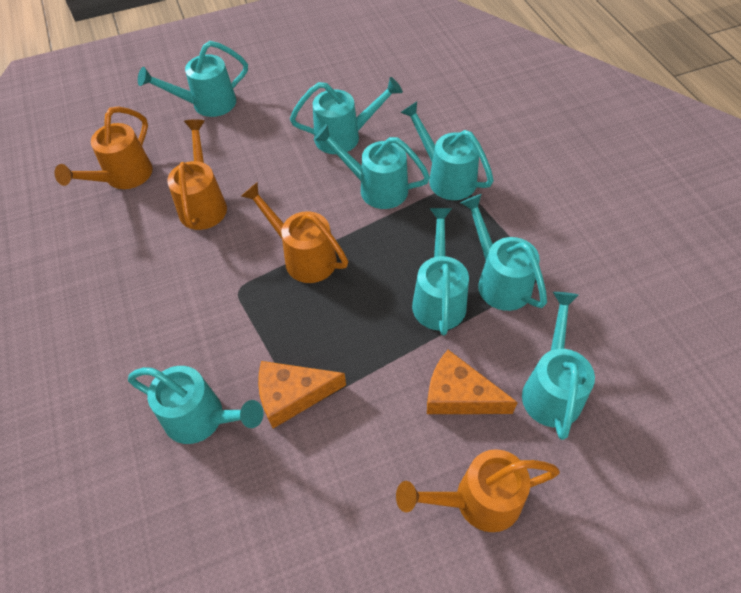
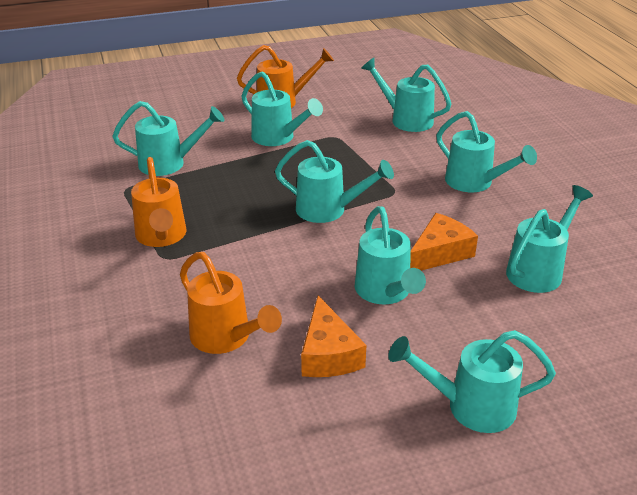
orange watering can: [55,106,153,189] [167,119,227,230] [241,182,348,283] [396,449,560,532] = 4 -> [131,157,186,247] [180,252,282,354] [237,45,334,108] = 3

